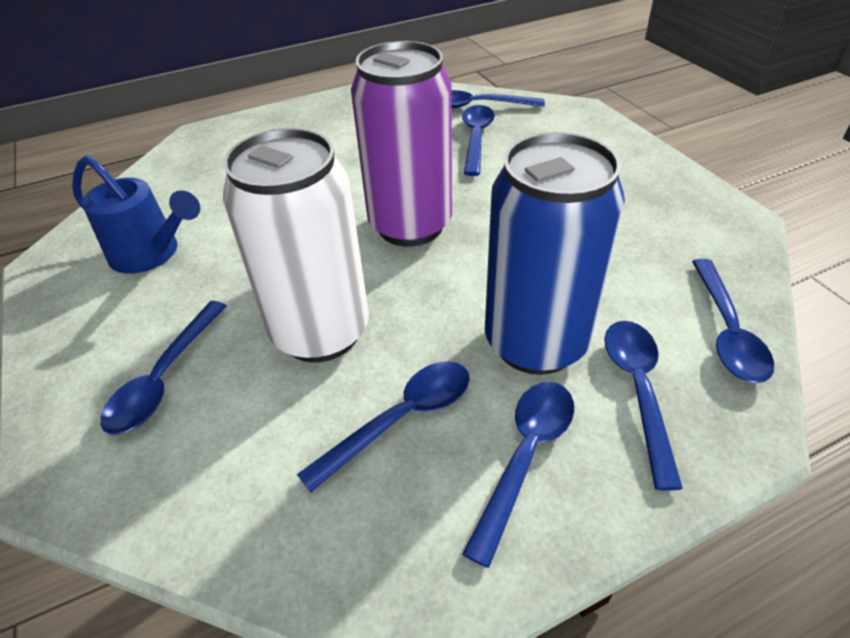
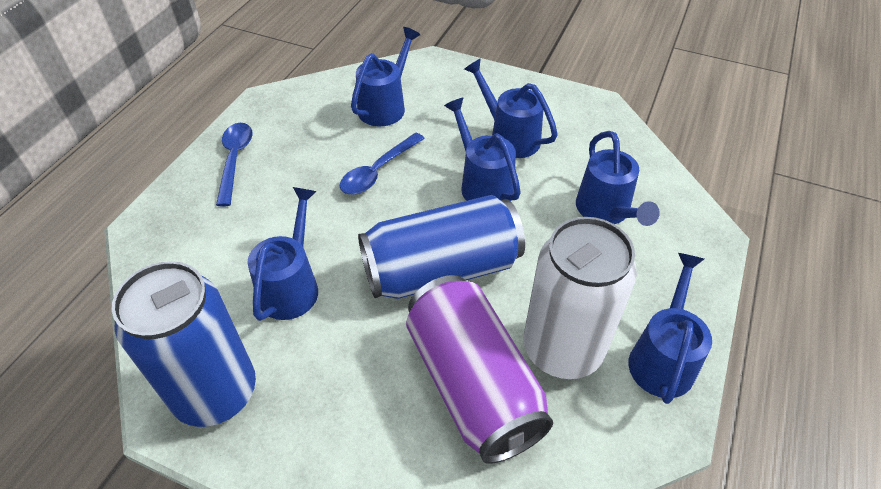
blue can: [485,132,625,375] = 1 -> [112,261,256,427] [358,195,525,299] = 2
blue spoon: [100,301,227,435] [297,361,470,493] [452,90,545,108] [462,105,495,176] [462,382,574,568] [604,321,683,491] [692,259,774,383] = 7 -> [216,123,253,207] [340,133,425,195] = 2
blue watering can: [72,156,200,274] = 1 -> [248,187,318,321] [351,27,420,126] [444,97,521,201] [464,58,558,158] [576,131,660,226] [628,253,712,404] = 6

